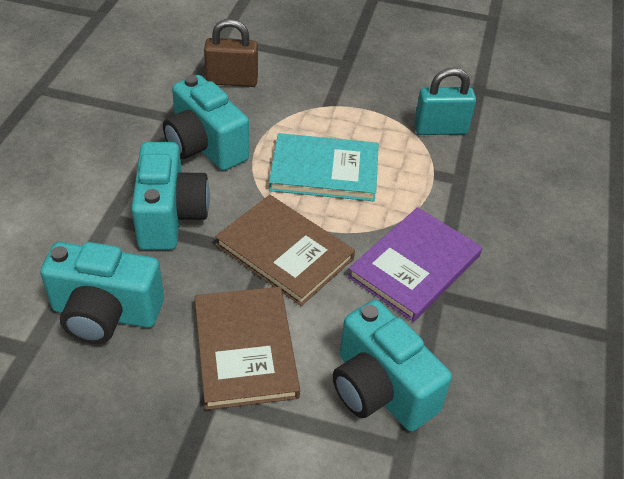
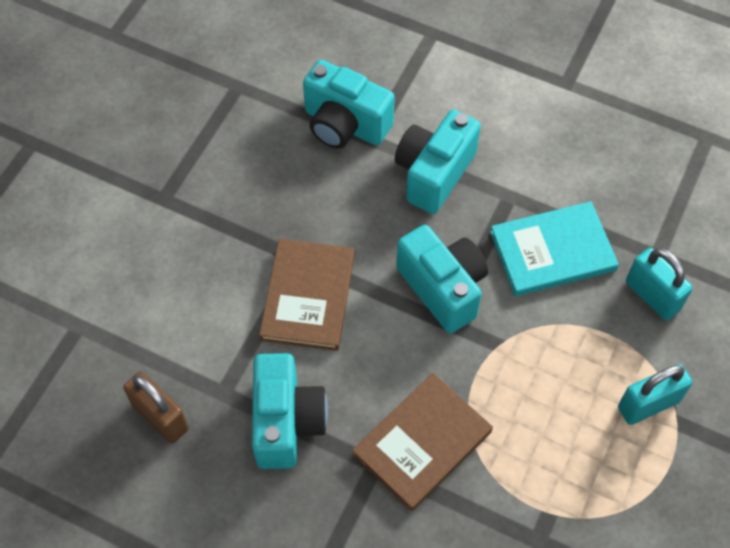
purple book: [348,207,482,322] = 1 -> none = 0
turquoise padlock: [414,68,476,135] = 1 -> [618,364,692,425] [626,248,693,320] = 2

